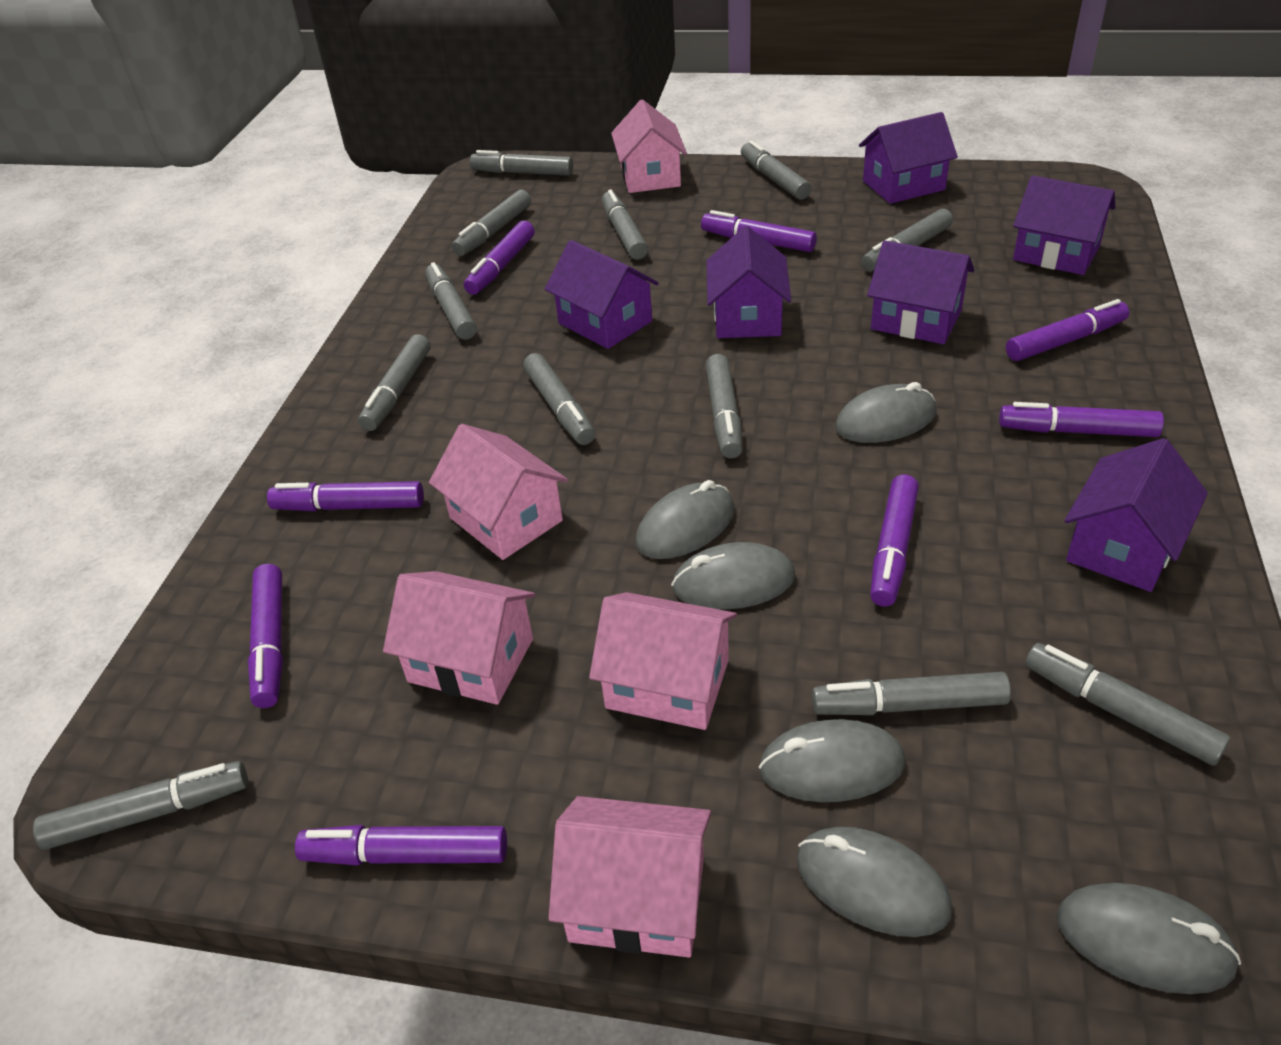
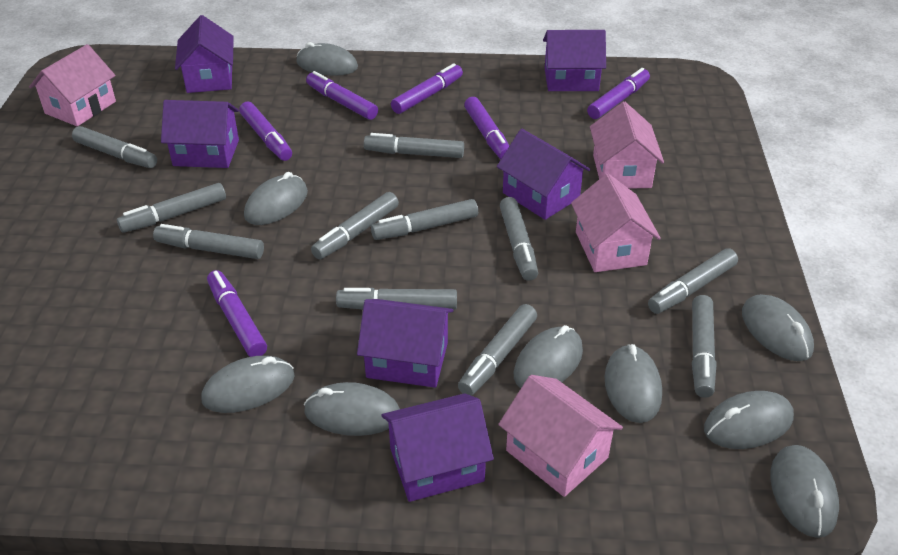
grey marker: [33,761,248,850] [358,334,430,431] [425,262,477,340] [452,190,531,256] [470,150,573,176] [523,353,595,445] [602,190,648,260] [706,354,743,459] [741,140,811,200] [812,672,1011,715] [861,209,953,271] [1025,643,1230,766] = 12 -> [72,126,157,168] [117,183,226,233] [153,224,264,259] [311,192,399,259] [336,288,457,310] [364,133,464,158] [371,199,478,240] [458,304,537,396] [500,197,538,281] [648,248,738,314] [692,295,716,398] = 11
grey mouse: [636,480,735,559] [671,542,795,610] [759,719,905,802] [796,827,952,937] [835,382,936,443] [1057,883,1241,994] = 6 -> [201,356,295,413] [244,172,308,225] [296,42,358,76] [304,382,400,436] [514,325,583,388] [605,344,662,423] [704,391,794,449] [742,294,814,361] [770,445,839,538] = 9
pink house: [383,571,536,705] [429,424,568,560] [548,796,711,958] [589,592,737,730] [611,99,687,193] = 5 -> [29,44,116,126] [498,375,623,497] [571,174,661,272] [590,102,664,189] = 4
purple marker: [248,564,283,708] [267,481,424,512] [295,825,507,865] [464,221,535,295] [701,210,817,252] [870,475,919,607] [999,402,1164,437] [1006,299,1129,361] = 8 -> [207,270,267,357] [239,101,292,161] [306,71,378,120] [391,63,463,114] [464,97,509,159] [587,68,650,119] = 6

